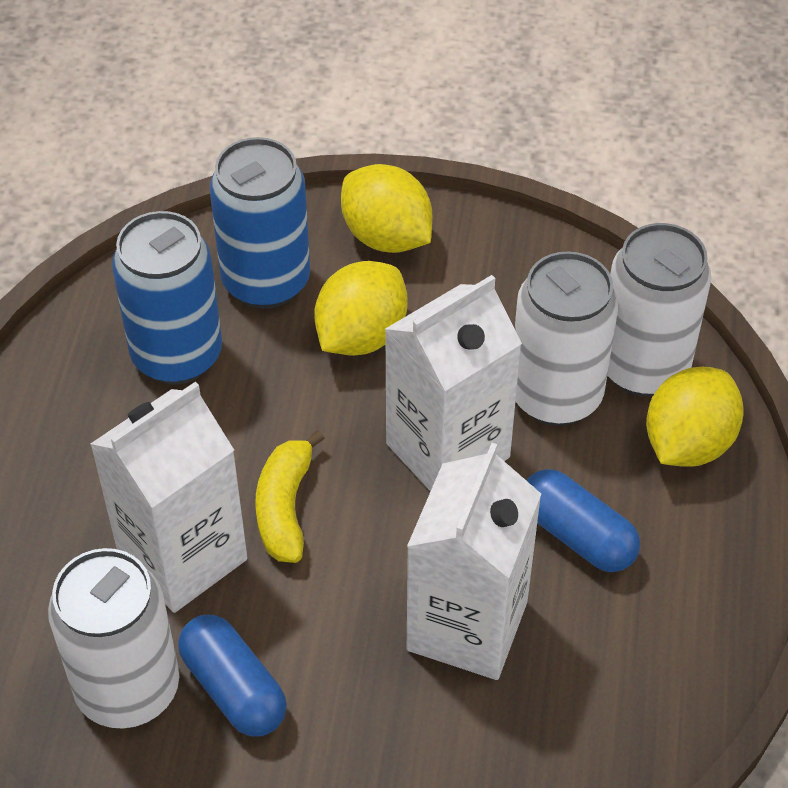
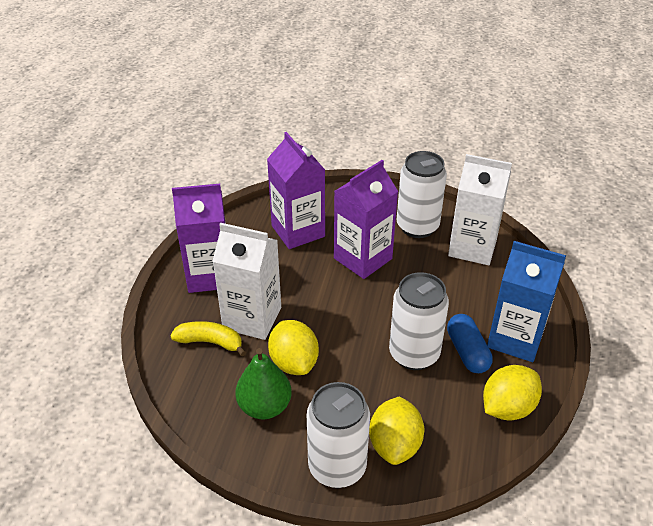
blue can: [112,211,222,384] [210,137,310,309] = 2 -> none = 0
blue capsule: [178,615,287,737] [526,469,640,572] = 2 -> [447,314,493,373] = 1
blue carton: none = 0 -> [487,241,566,362] = 1
green pear: none = 0 -> [235,348,292,419] = 1
purple carton: none = 0 -> [172,184,226,293] [267,132,325,249] [334,160,398,279] = 3
white carton: [90,382,247,613] [385,275,522,491] [407,443,541,680] = 3 -> [212,223,281,340] [448,154,512,265] = 2

